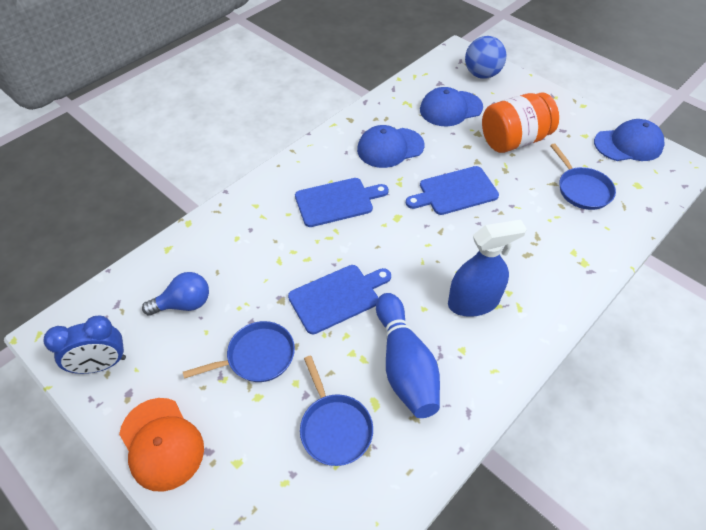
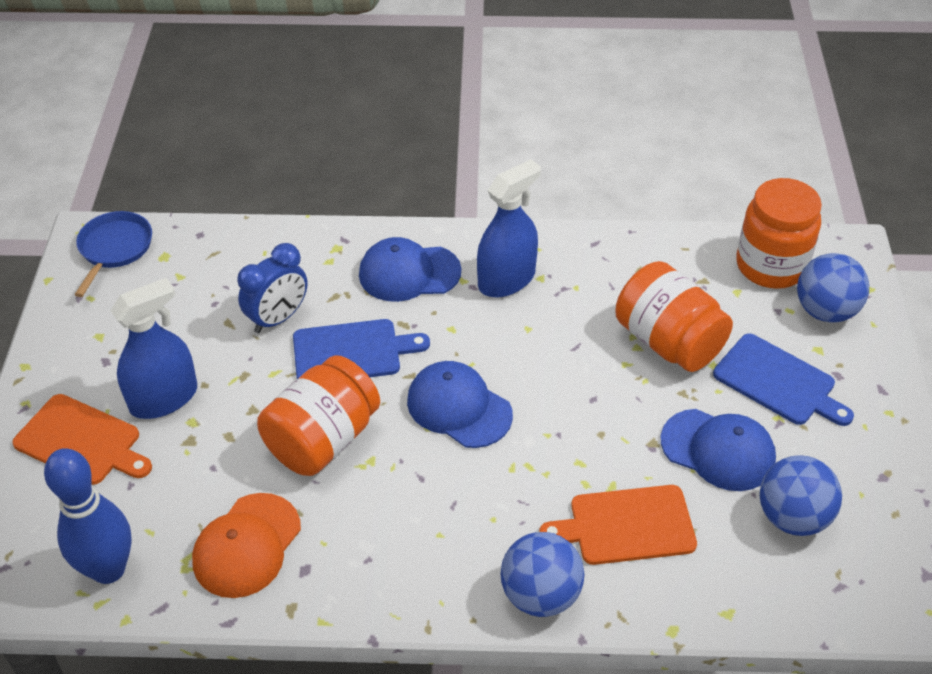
blue ball: [465,36,506,79] = 1 -> [501,532,584,617] [760,455,842,536] [797,253,869,323] = 3
blue cutting board: [288,265,391,334] [295,178,389,227] [406,166,499,215] = 3 -> [293,319,430,379] [713,333,854,426] = 2
blue light bulb: [142,272,209,316] = 1 -> none = 0
blue pan: [183,321,295,382] [300,355,373,466] [550,143,616,210] = 3 -> [75,211,152,297] = 1
blue spray bottle: [448,220,527,317] = 1 -> [110,278,197,419] [477,159,541,298] = 2
orange cutting board: none = 0 -> [12,394,152,485] [539,485,697,565] = 2
orange jar: [482,92,559,153] = 1 -> [257,355,380,476] [615,261,733,372] [736,178,822,289] = 3

